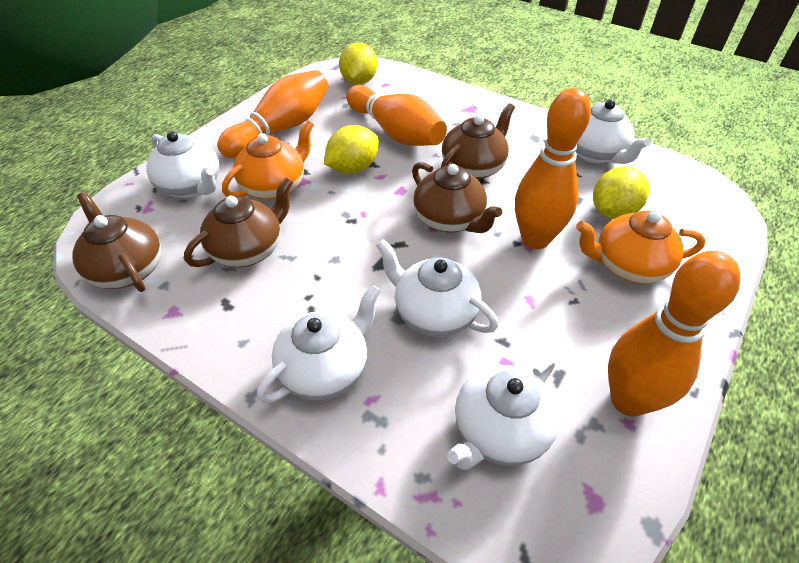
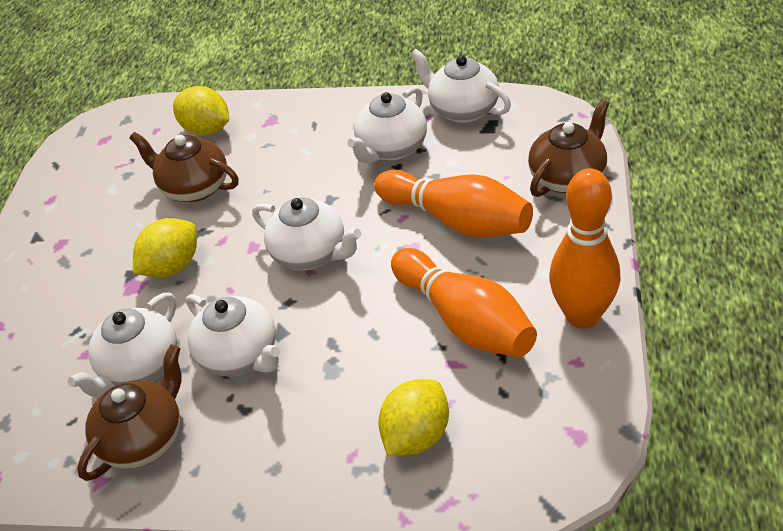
brown teapot: [72,192,161,292] [184,178,293,267] [412,162,502,233] [441,103,515,179] = 4 -> [77,344,182,481] [129,132,239,202] [528,99,609,197] = 3
orange bowling pin: [217,70,328,158] [346,85,447,146] [515,88,591,249] [608,251,741,417] = 4 -> [374,170,533,238] [391,248,537,357] [549,168,620,329] = 3
orange teapot: [222,120,314,200] [576,210,705,283] = 2 -> none = 0

